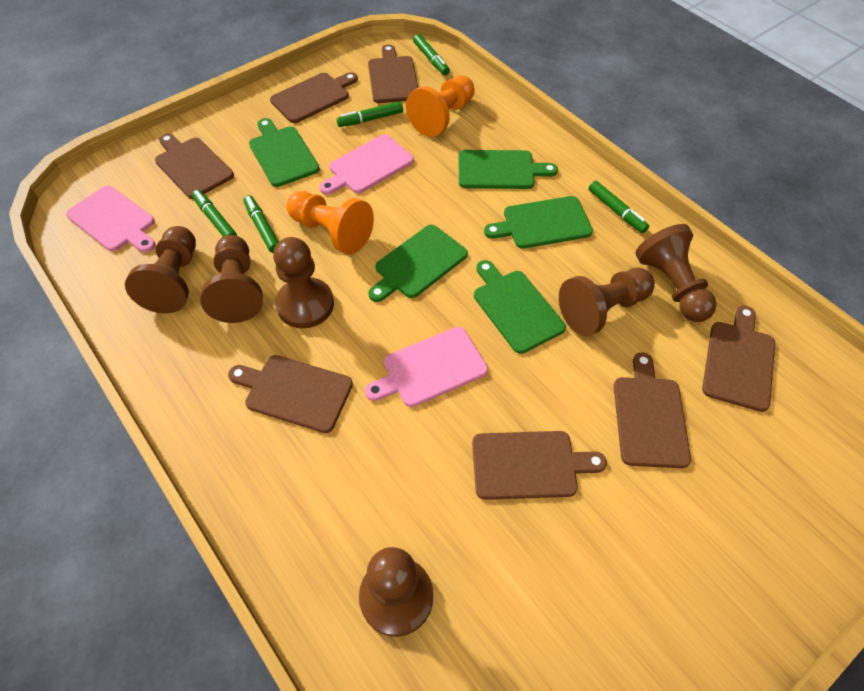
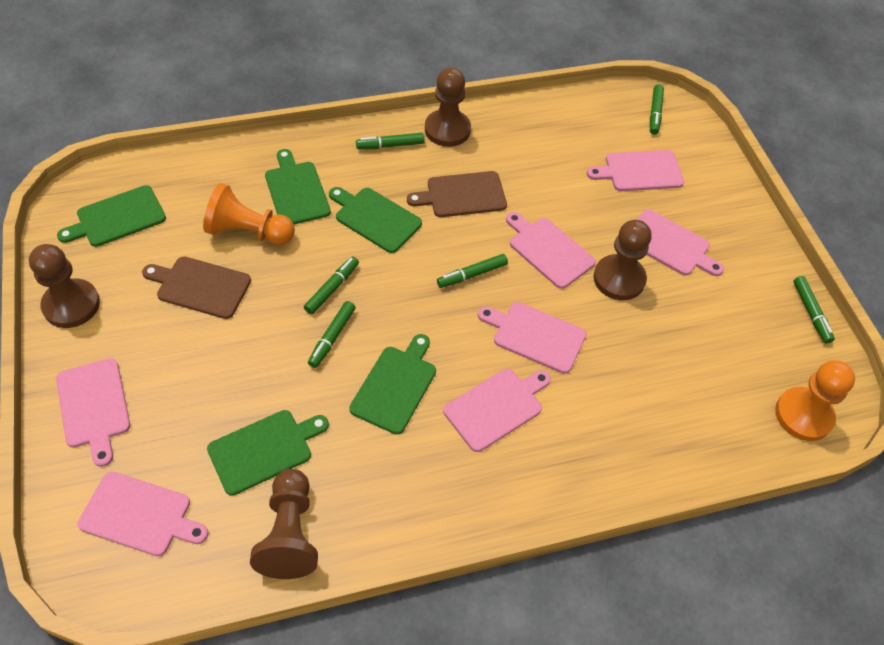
brown cutting board: [155,133,234,199] [228,355,353,433] [270,72,358,123] [368,45,418,103] [472,431,607,500] [614,352,691,468] [702,305,775,412] = 7 -> [142,256,251,319] [407,171,507,217] = 2
brown pawn: [125,226,196,314] [200,235,263,323] [273,237,334,329] [359,547,433,637] [559,268,655,336] [635,224,717,322] = 6 -> [29,244,100,328] [250,469,318,579] [425,67,471,147] [594,220,652,300] = 4
green marker: [192,190,237,237] [243,195,279,253] [336,101,403,127] [413,34,450,75] [589,181,649,233] = 5 -> [304,256,359,314] [308,301,356,368] [356,133,425,149] [437,254,508,288] [650,84,664,135] [793,276,835,344] = 6
pink cutting board: [66,186,156,253] [319,134,414,195] [365,327,488,407] = 3 -> [56,358,130,467] [78,472,209,556] [443,369,551,452] [478,302,587,374] [506,212,596,289] [587,150,684,191] [637,209,724,276] = 7

